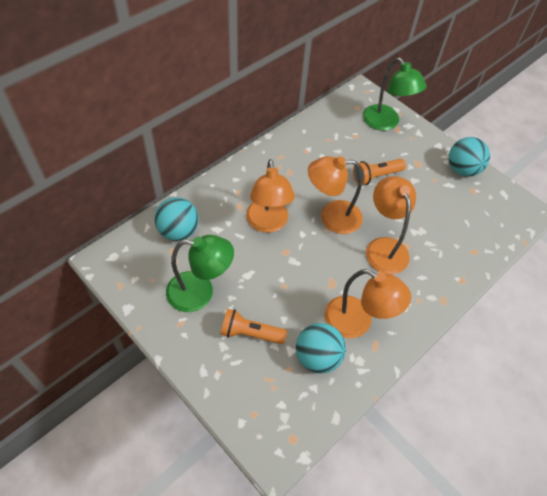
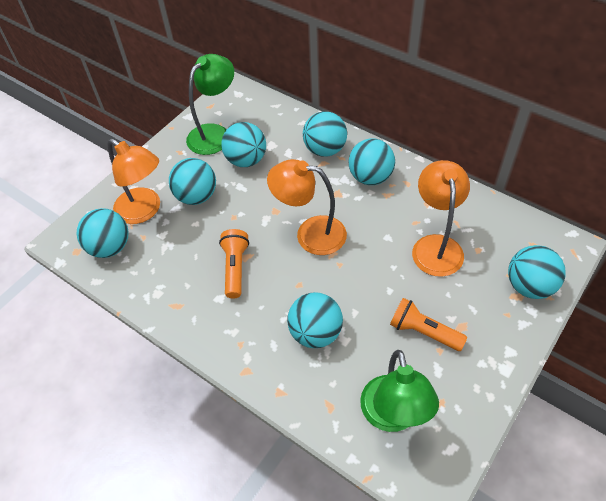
orange lamp: [246,159,295,233] [308,156,363,234] [324,269,411,338] [366,176,416,274] = 4 -> [107,139,160,224] [267,159,347,255] [412,160,470,277] = 3
turquoise ball: [154,197,199,241] [296,323,346,374] [449,137,490,176] = 3 -> [77,208,129,258] [169,158,216,205] [221,122,266,167] [287,292,343,348] [303,111,347,157] [349,139,395,185] [508,245,566,299] = 7

